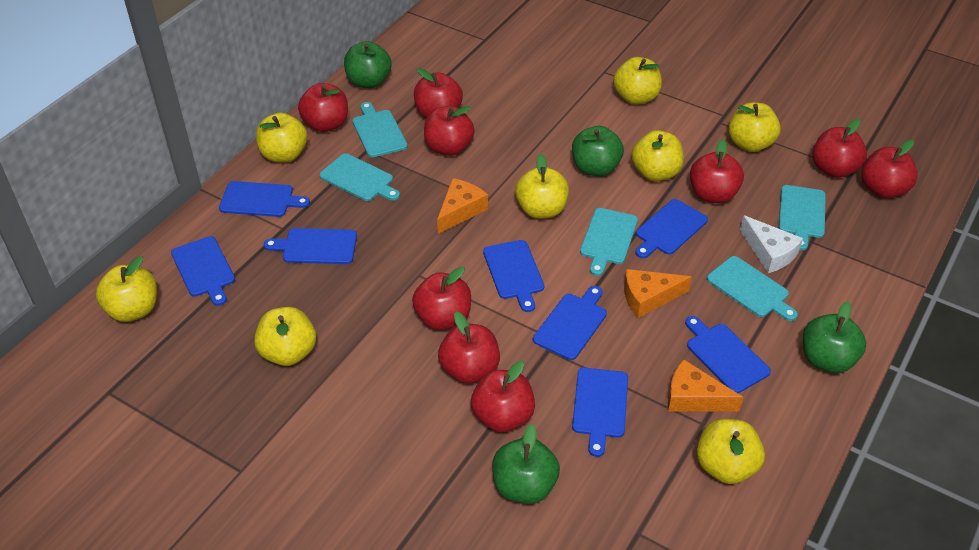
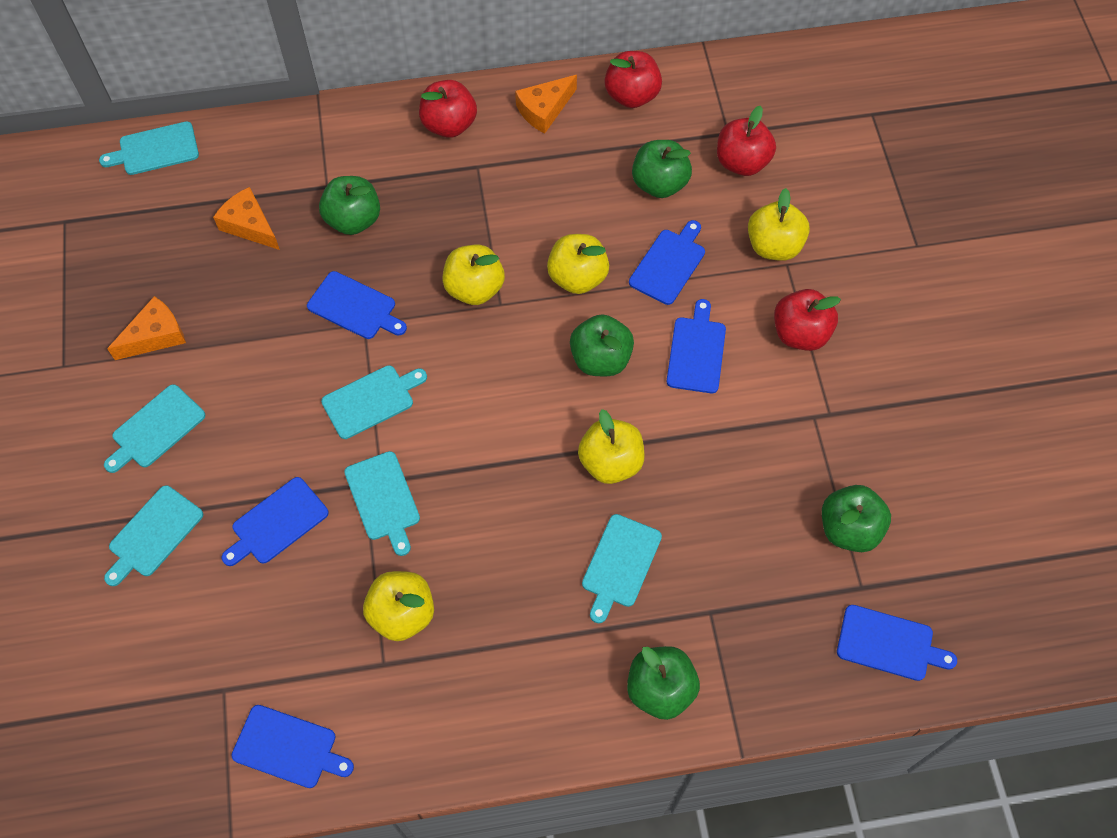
blue cutting board: [171,236,235,306] [219,181,310,217] [264,228,357,264] [483,240,544,312] [533,286,607,360] [572,368,628,457] [635,199,708,258] [685,316,771,393] = 8 -> [222,477,329,566] [232,705,354,788] [307,271,407,339] [629,220,705,305] [667,299,726,393] [837,605,957,681] = 6
green apple: [344,41,392,88] [492,424,560,504] [572,126,624,176] [803,301,866,373] = 4 -> [319,176,380,235] [570,314,634,376] [627,646,700,720] [632,140,692,198] [822,485,891,552] = 5
red apple: [298,83,348,132] [412,267,471,330] [414,68,463,118] [424,106,475,156] [438,311,500,383] [471,361,535,432] [690,139,744,203] [813,118,867,178] [861,140,918,198] = 9 -> [419,80,477,138] [605,51,662,108] [717,106,776,176] [774,289,841,351] = 4
turquoise cutting board: [320,153,400,201] [352,102,408,157] [580,208,638,276] [707,256,798,321] [779,185,826,250] = 5 -> [99,121,199,175] [104,384,205,473] [104,485,203,586] [321,365,427,439] [344,451,420,556] [582,514,662,623] = 6
white cheese: [740,215,803,273] = 1 -> none = 0
yellow apple: [96,256,157,322] [254,307,316,366] [256,113,307,163] [515,154,569,219] [613,57,662,105] [631,130,684,181] [696,419,765,484] [728,102,781,152] = 8 -> [363,571,434,641] [442,245,505,305] [547,234,609,294] [578,409,645,484] [748,188,810,261] = 5

